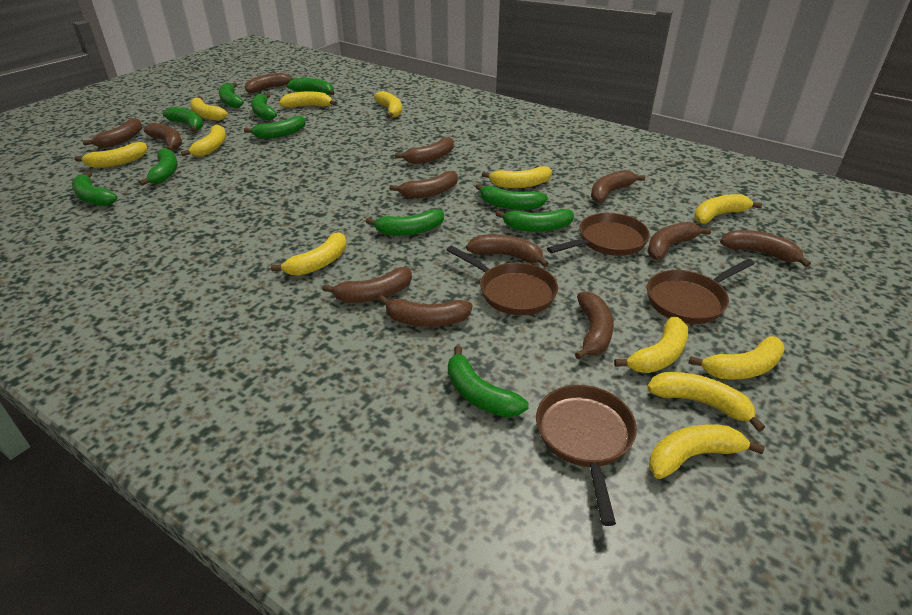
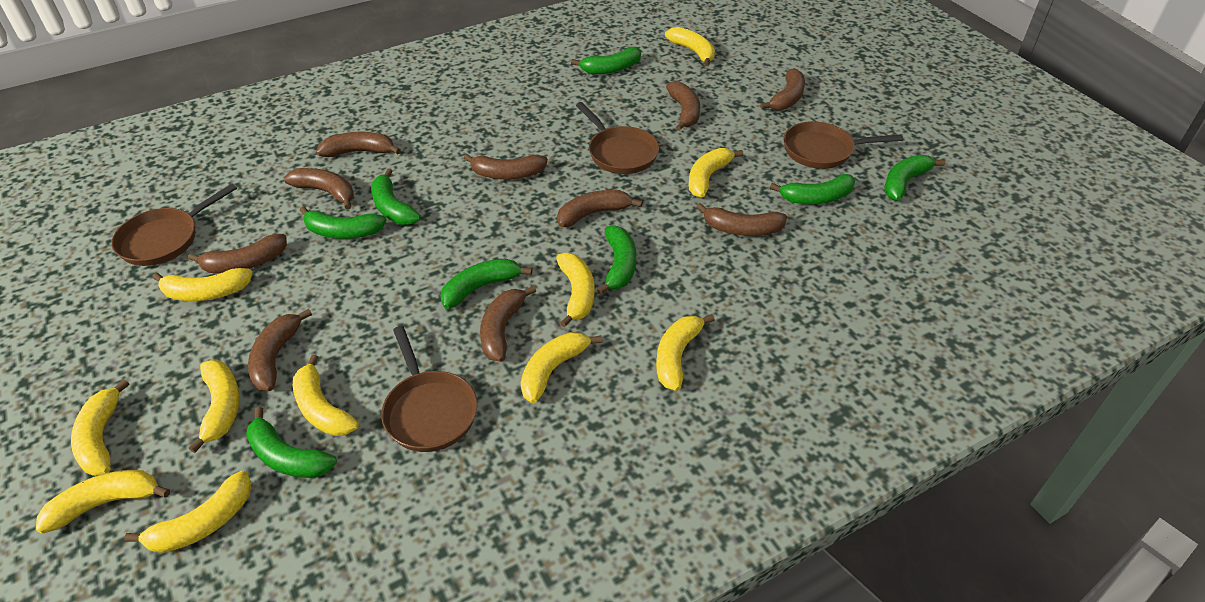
brown banana: [82,118,142,148] [144,123,182,150] [245,73,295,93] [322,267,412,303] [379,295,473,327] [389,171,458,198] [395,137,453,164] [466,234,549,267] [575,291,614,360] [591,170,645,203] [647,222,711,260] [720,230,811,267] = 12 -> [188,234,287,273] [248,309,312,391] [284,168,354,209] [316,131,401,157] [464,154,548,179] [480,285,536,362] [557,190,643,227] [666,81,700,131] [696,203,787,236] [760,68,805,111] = 10
green banana: [72,171,117,206] [139,148,178,186] [163,107,203,132] [219,83,244,108] [244,116,306,139] [251,93,277,120] [287,78,334,95] [366,209,444,236] [448,346,529,417] [476,184,548,210] [495,209,574,232] = 11 -> [246,407,337,478] [299,206,387,239] [371,169,421,225] [440,258,532,309] [571,47,641,74] [597,225,636,295] [770,174,855,204] [885,155,945,201] = 8
yellow banana: [75,142,147,168] [181,124,226,157] [190,97,228,121] [271,232,347,276] [279,91,337,108] [374,91,402,119] [482,166,552,188] [614,317,688,373] [647,372,765,432] [649,424,765,479] [688,336,785,380] [694,194,762,224] = 12 -> [36,470,170,534] [71,379,129,476] [124,471,252,553] [152,268,253,301] [189,360,240,453] [293,354,359,436] [521,332,602,403] [556,253,595,328] [656,314,715,391] [665,27,715,66] [689,148,743,197] = 11

